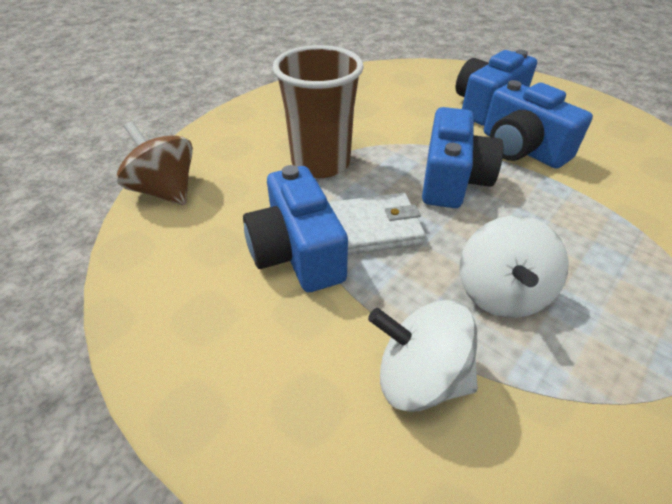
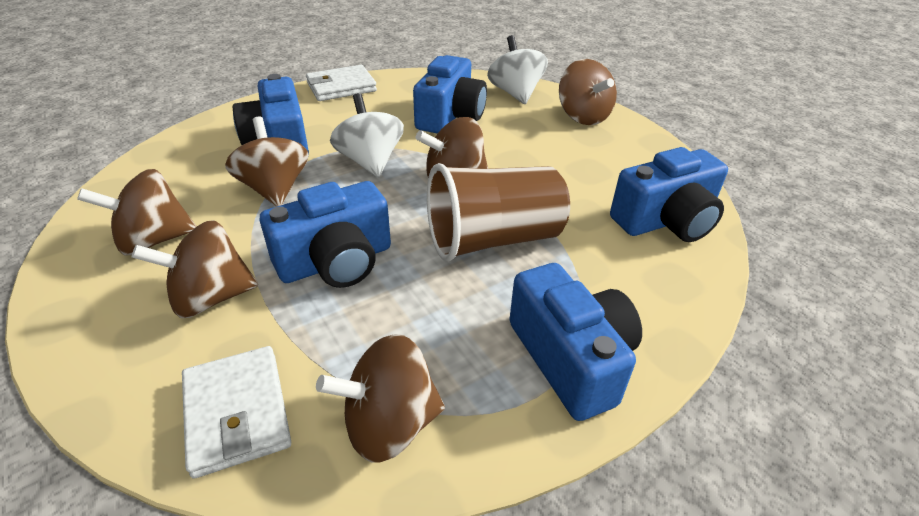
blue camera: [243,165,348,292] [422,107,504,208] [455,50,537,126] [484,80,593,169] = 4 -> [233,74,309,156] [260,181,391,288] [413,55,487,134] [509,263,642,421] [610,147,728,242] = 5
brown spinning top: [116,121,193,205] = 1 -> [77,169,197,256] [132,220,258,318] [225,117,309,207] [316,334,445,463] [416,117,488,177] [559,59,617,125] = 6
white wallet: [329,193,425,255] = 1 -> [182,346,291,479] [306,65,377,101] = 2

